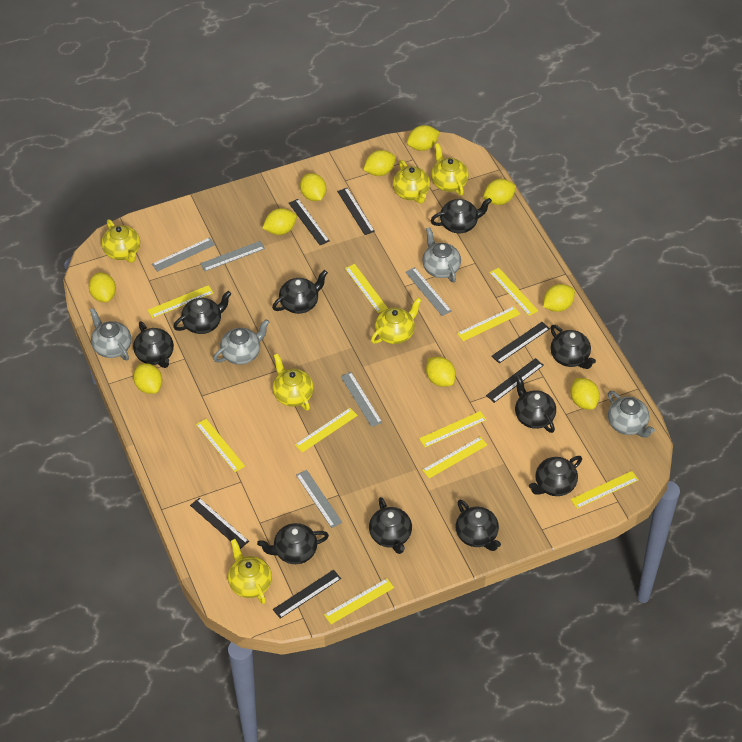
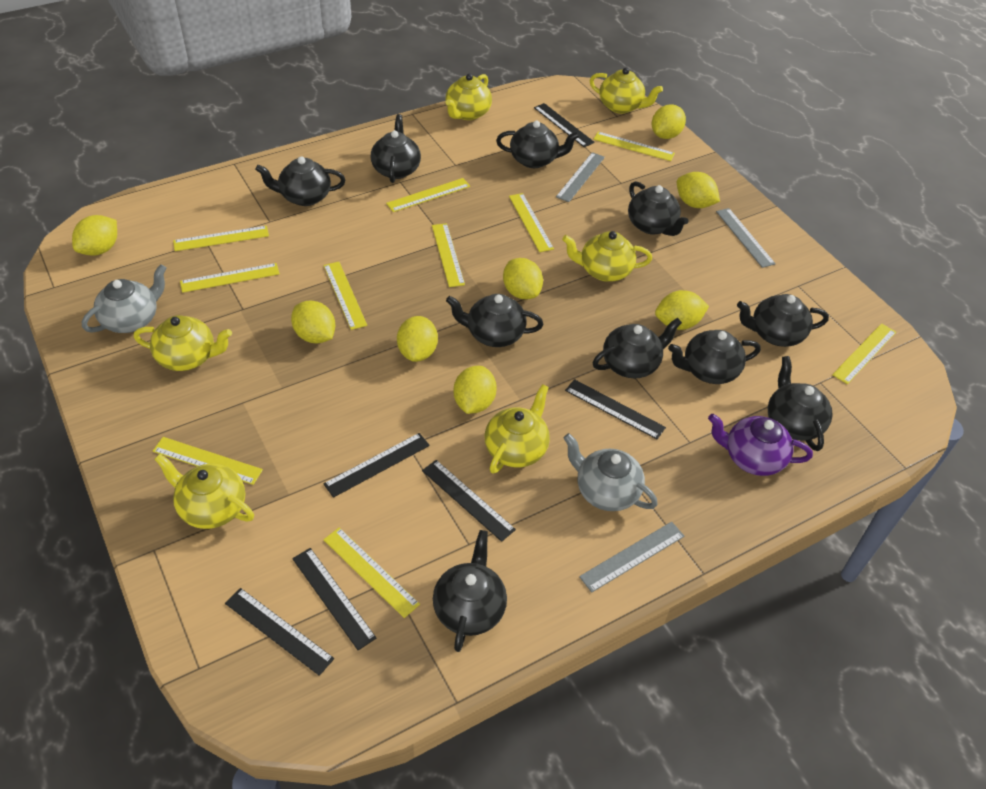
grey ruler: [152,237,215,272] [200,241,265,271] [296,470,342,528] [340,372,382,427] [405,267,451,316] = 5 -> [556,152,605,202] [579,522,685,593] [716,208,776,268] = 3
grey teapot: [90,308,131,360] [213,319,269,365] [422,227,461,282] [608,391,655,438] = 4 -> [82,264,167,333] [564,433,658,511] = 2
purple teapot: none = 0 -> [708,414,813,476] = 1
yellow lemon: [89,273,116,302] [133,363,162,394] [262,208,297,235] [300,173,326,201] [363,150,396,176] [407,125,440,151] [426,357,456,387] [483,179,516,205] [543,284,575,312] [570,378,600,410] = 10 -> [72,215,117,256] [291,300,335,344] [397,316,438,362] [454,366,497,414] [503,258,543,299] [652,105,686,139] [655,290,709,330] [677,172,720,208] = 8

